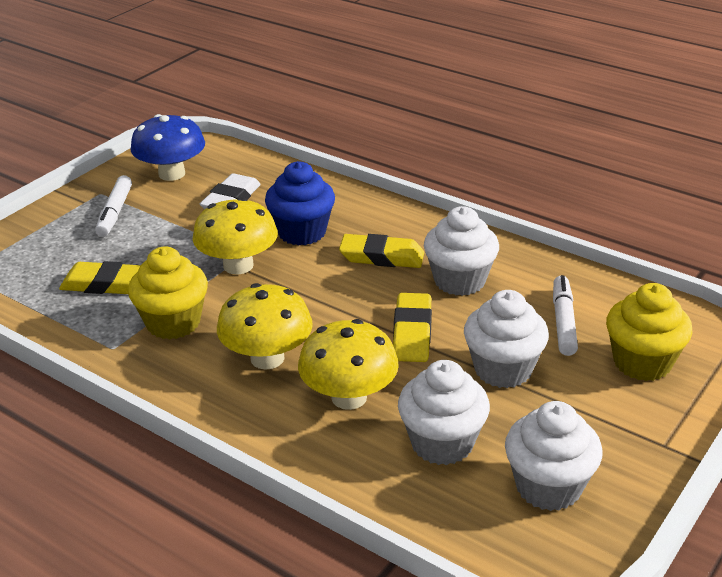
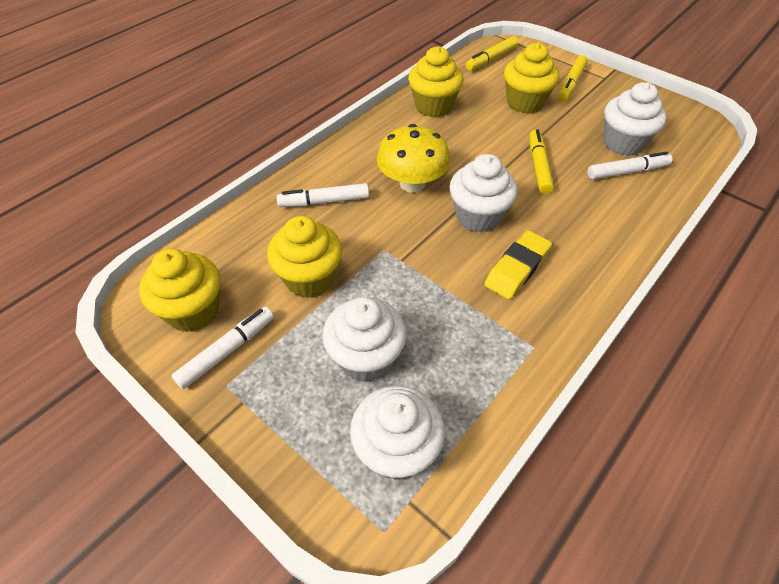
blue cupcake: [265,161,335,245] = 1 -> none = 0
blue mushroom: [130,114,205,181] = 1 -> none = 0
white eraser: [200,173,261,209] = 1 -> none = 0
white marker: [95,175,132,237] [553,275,578,356] = 2 -> [171,307,274,389] [277,183,369,207] [588,151,672,180] = 3
yellow cupcake: [128,246,208,340] [606,283,693,381] = 2 -> [139,249,220,332] [267,216,342,298] [408,46,464,117] [504,43,559,113] = 4
yellow eraser: [59,261,141,294] [339,234,424,268] [393,293,432,362] = 3 -> [484,230,552,299] = 1
yellow marker: none = 0 -> [466,36,519,71] [529,129,554,194] [558,55,588,101] = 3
yellow mushroom: [193,197,278,274] [217,283,313,370] [298,319,399,410] = 3 -> [377,124,450,193] = 1

